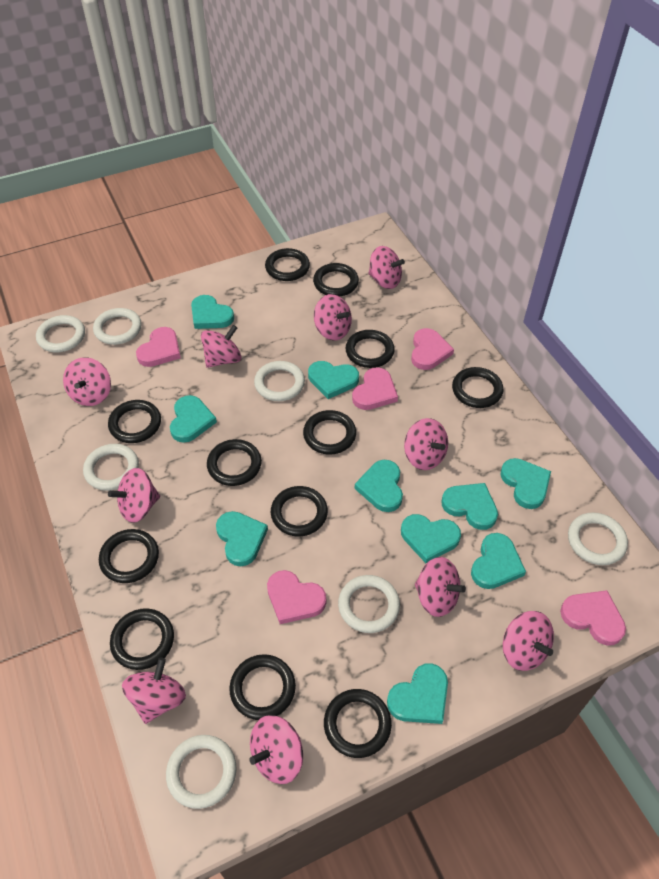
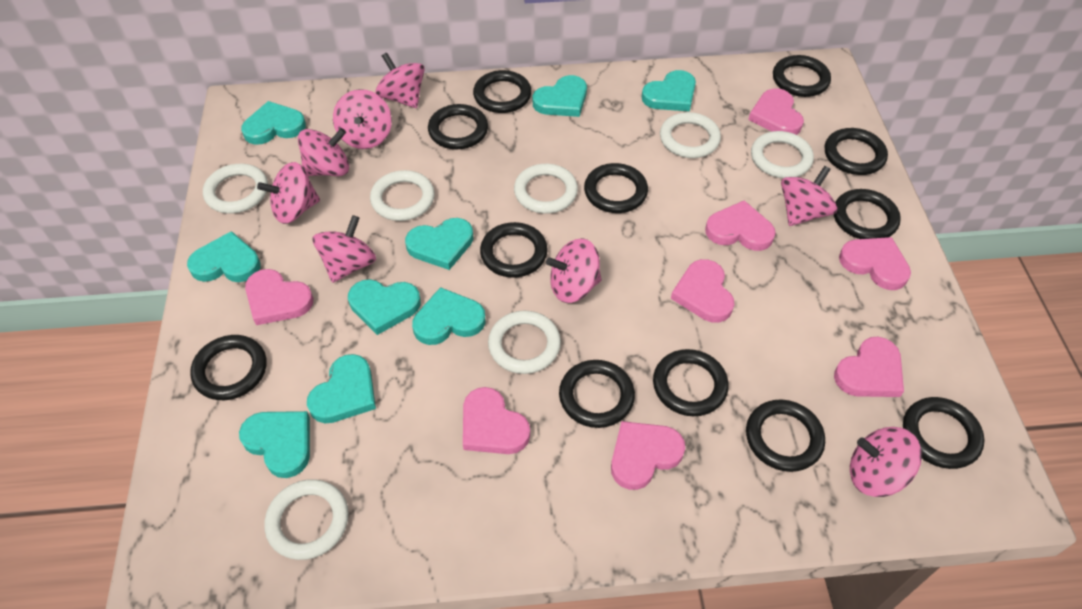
pink heart: [136,327,181,367] [267,570,326,624] [352,367,398,410] [411,328,454,370] [560,590,626,646] = 5 -> [245,269,313,325] [463,387,530,454] [611,421,685,490] [671,259,734,323] [705,200,776,251] [748,88,804,135] [834,337,904,397] [839,237,911,290] = 8
pink spinning top: [63,357,111,406] [108,468,160,523] [122,657,186,724] [201,325,241,368] [249,715,303,784] [314,294,352,341] [368,246,405,289] [404,418,448,470] [415,557,466,617] [503,611,554,671] = 10 -> [257,162,320,224] [298,128,349,176] [312,215,376,283] [333,89,392,149] [375,53,425,108] [546,238,601,303] [781,166,837,226] [850,427,922,497] = 8
turquoise heart: [170,395,217,443] [191,295,234,329] [216,511,268,566] [308,361,359,399] [355,460,403,512] [387,663,448,724] [401,514,461,563] [442,483,498,530] [471,533,526,589] [500,458,551,509] = 10 -> [187,231,260,282] [239,411,310,478] [241,101,306,145] [307,354,376,423] [348,279,421,335] [405,218,473,270] [412,287,486,345] [533,75,587,117] [642,70,696,111] = 9

